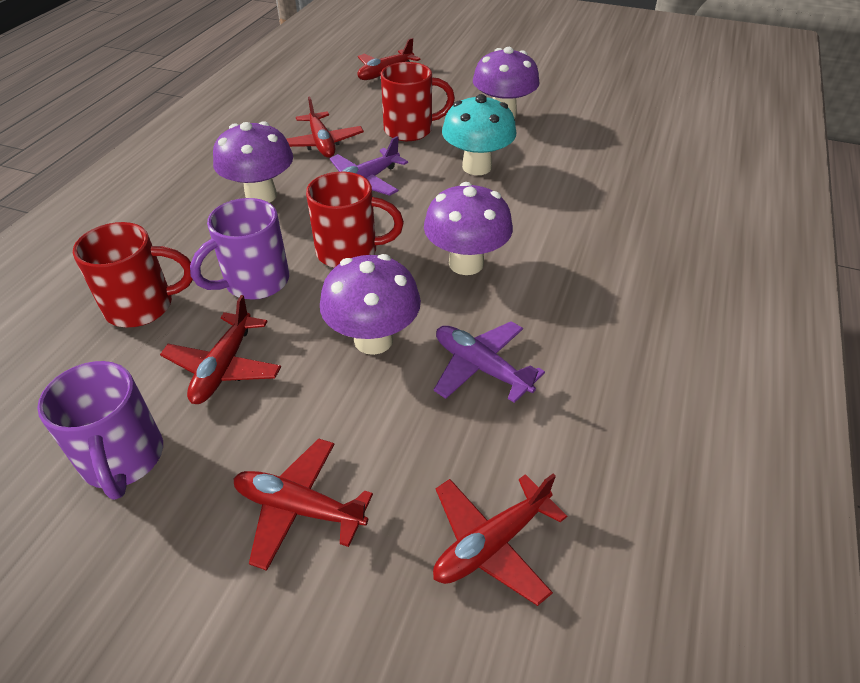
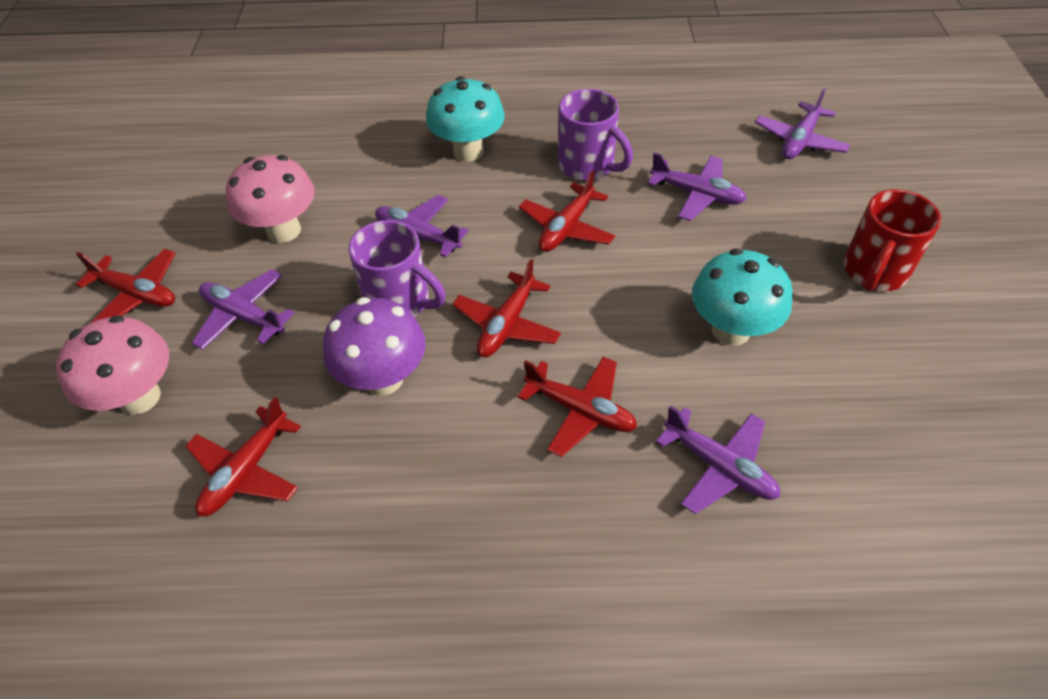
pink mushroom: none = 0 -> [56,315,169,415] [226,155,315,243] = 2
purple mushroom: [213,121,293,203] [320,254,421,355] [424,182,513,275] [473,47,540,119] = 4 -> [323,297,426,396] = 1
purple plane: [330,136,408,196] [434,321,545,403] = 2 -> [192,269,295,350] [375,195,469,258] [648,153,747,221] [656,405,781,514] [755,88,850,159] = 5
red mug: [73,222,193,327] [306,172,404,268] [381,62,455,141] = 3 -> [843,189,941,292] = 1
turquoise mushroom: [442,94,516,175] = 1 -> [426,76,505,162] [692,249,793,346] = 2

